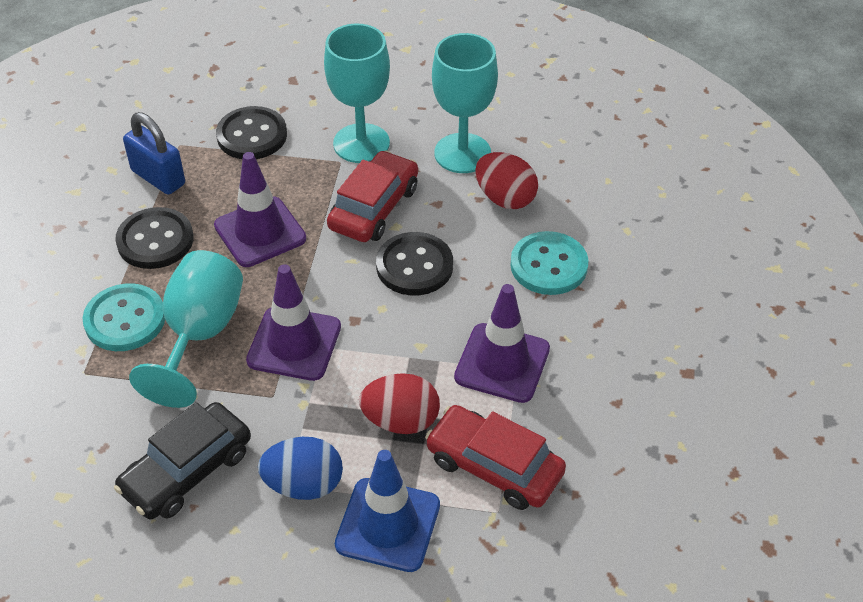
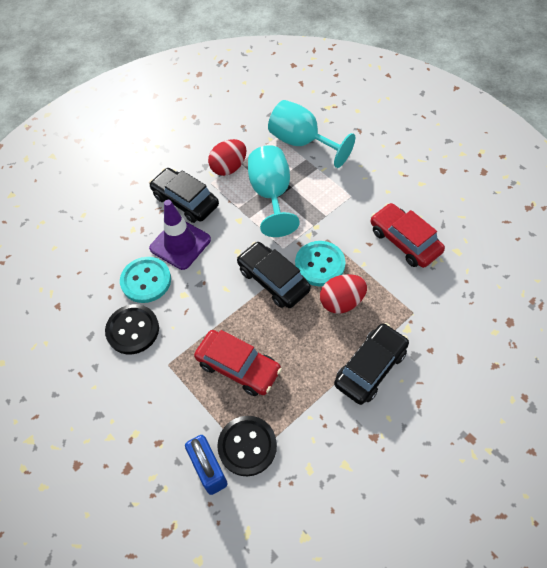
black button: [115,207,193,269] [216,106,287,159] [376,232,453,295] = 3 -> [105,304,159,354] [217,416,277,476] = 2
black car: [114,402,251,519] = 1 -> [149,168,219,223] [237,242,311,308] [334,323,409,405] = 3
blue egg: [258,437,343,500] = 1 -> none = 0
blue traffic cone: [335,450,440,572] = 1 -> none = 0
purple traffic cone: [214,152,306,267] [246,264,341,381] [454,284,550,403] = 3 -> [149,200,211,270] = 1
turquoise goblet: [129,250,243,408] [324,24,390,163] [432,33,498,173] = 3 -> [248,145,300,237] [268,100,355,168] = 2

